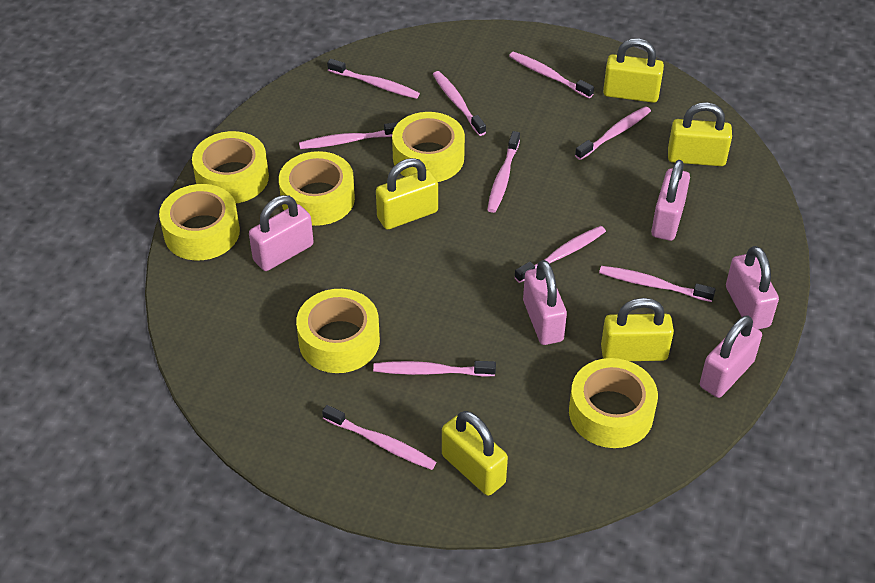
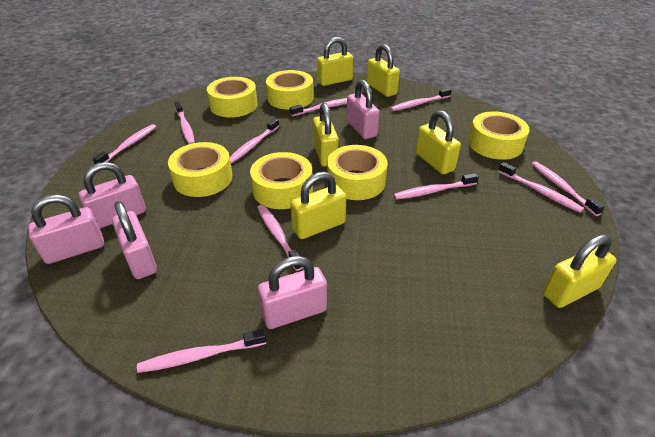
yellow padlock: [376,158,438,230] [442,411,508,496] [601,298,674,361] [603,38,664,103] [668,102,732,166] = 5 -> [290,172,346,239] [313,103,339,167] [317,37,354,86] [367,44,400,97] [416,110,461,174] [543,234,616,308] = 6

